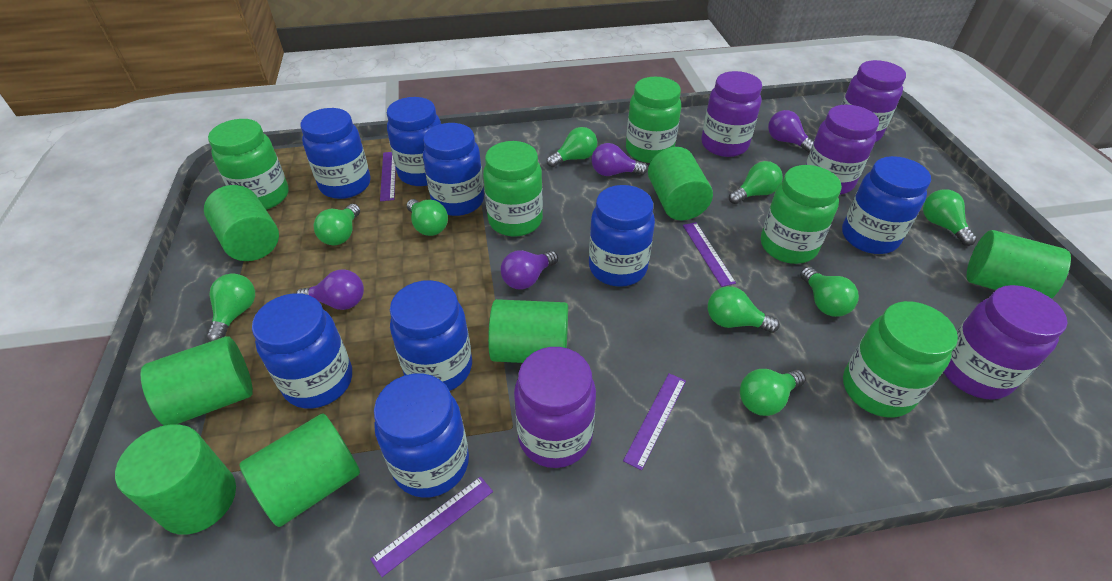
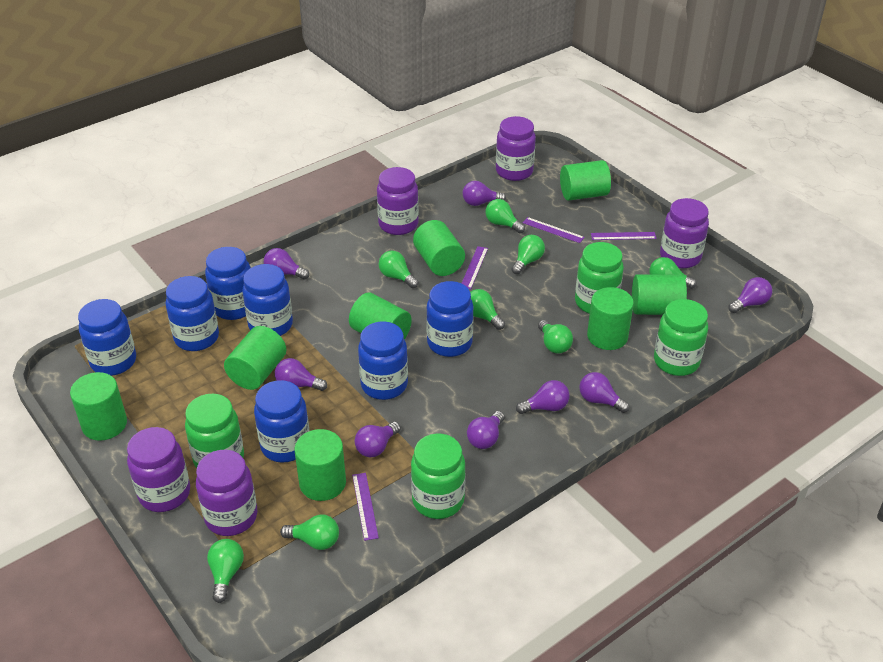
blue jar: [252,293,352,409] [301,108,371,199] [374,373,469,498] [387,97,441,186] [390,280,472,391] [423,123,484,216] [589,185,655,286] [842,156,931,254] = 8 -> [78,299,136,376] [166,276,219,351] [205,247,251,320] [242,264,293,336] [254,380,309,463] [358,322,408,400] [426,281,474,357] = 7
green cylinder: [115,424,236,535] [140,336,253,426] [204,185,279,261] [239,413,360,527] [488,299,568,363] [648,147,713,220] [967,230,1071,299] = 7 -> [70,372,127,441] [224,326,287,390] [294,429,346,501] [349,292,412,340] [413,220,465,276] [560,160,611,201] [587,287,634,350] [632,274,687,315] = 8
green jar: [208,119,288,210] [483,141,543,236] [626,77,681,163] [761,165,842,264] [843,301,958,418] = 5 -> [185,394,244,468] [411,433,466,519] [575,242,624,314] [654,299,708,376] = 4
green light bulb: [206,273,255,342] [314,204,360,246] [407,199,448,236] [546,127,597,167] [708,286,780,333] [729,161,783,204] [740,369,805,416] [800,267,859,317] [923,189,977,246] = 9 -> [207,539,244,603] [280,514,339,550] [379,251,418,288] [470,289,505,330] [486,199,525,233] [511,235,545,274] [538,320,573,354] [649,257,697,289] = 8
purple light bulb: [296,269,364,310] [501,250,558,289] [591,143,648,176] [768,110,814,153] = 4 -> [264,248,309,280] [275,358,327,391] [354,422,401,457] [463,181,506,206] [467,411,504,449] [516,380,570,414] [579,372,630,413] [728,277,772,313] = 8

